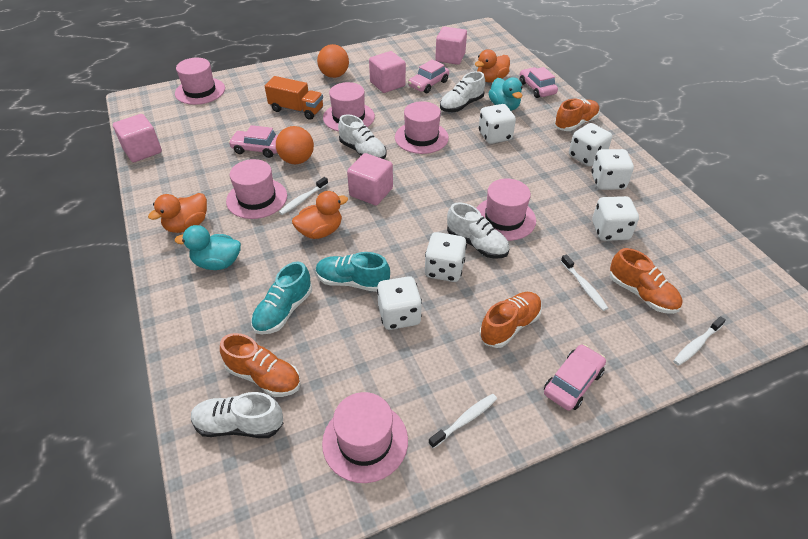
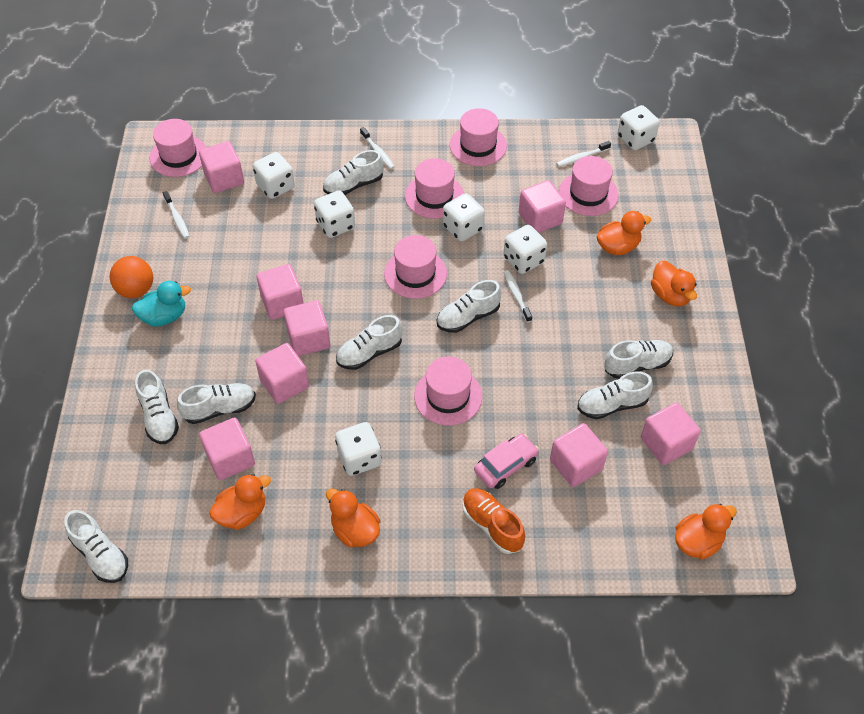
orange ball: [276,126,314,164] [317,44,349,78] = 2 -> [109,256,153,298] = 1
orange duck: [148,193,207,233] [292,191,348,239] [475,49,510,83] = 3 -> [209,474,271,530] [326,488,380,547] [596,211,651,255] [651,261,697,307] [675,504,737,560] = 5
orange shoe: [220,333,300,397] [479,292,542,348] [554,98,600,131] [610,248,683,314] = 4 -> [462,488,525,554] = 1
orange truck: [265,76,323,120] = 1 -> none = 0
pink car: [229,125,278,158] [408,59,449,93] [520,67,558,98] [544,344,606,411] = 4 -> [474,434,539,489] = 1
pink cube: [113,114,162,162] [347,153,393,205] [369,51,406,93] [435,27,467,65] = 4 -> [199,141,244,193] [199,418,255,480] [255,343,309,404] [256,264,304,320] [283,300,330,356] [519,180,566,233] [550,423,608,487] [641,403,701,465] = 8
turquoise duck: [175,225,241,270] [488,77,523,111] = 2 -> [132,281,191,326] = 1
turquoise shoe: [251,262,312,335] [316,252,390,292] = 2 -> none = 0
white shoe: [191,392,283,438] [338,114,387,159] [440,71,485,112] [447,202,509,259] = 4 -> [64,510,128,583] [135,369,179,444] [177,383,256,424] [323,150,384,195] [336,315,402,370] [437,280,501,333] [577,372,653,419] [604,340,673,379] = 8

